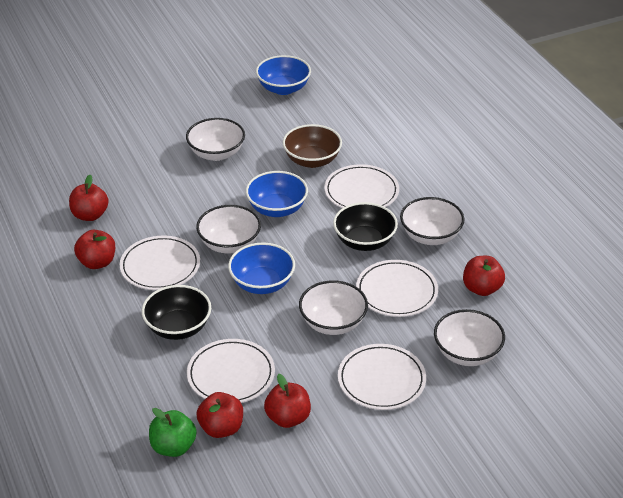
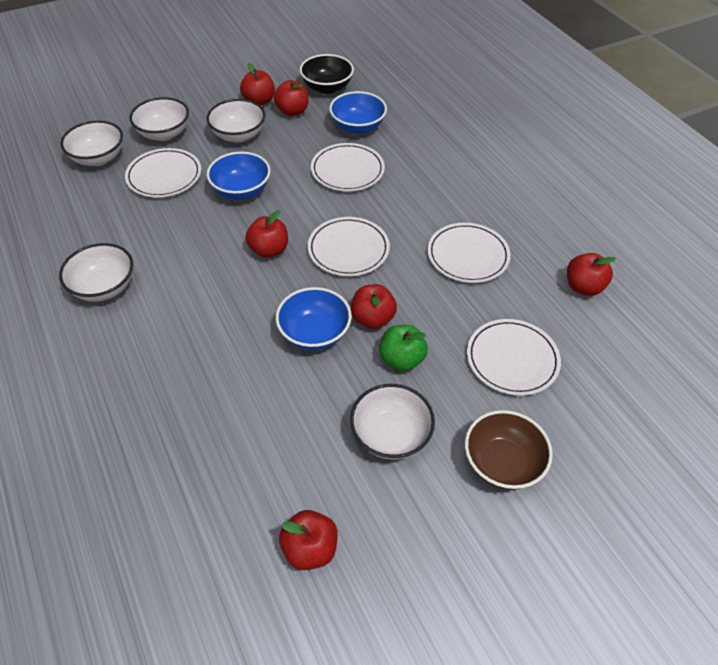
black bowl: [142,285,211,340] [333,202,398,251] = 2 -> [300,54,354,94] = 1
red apple: [69,175,109,221] [74,230,115,269] [196,392,243,438] [264,374,311,428] [463,256,505,296] = 5 -> [240,63,275,106] [246,210,288,258] [274,80,309,116] [279,510,338,570] [351,284,397,329] [567,253,616,296] = 6

